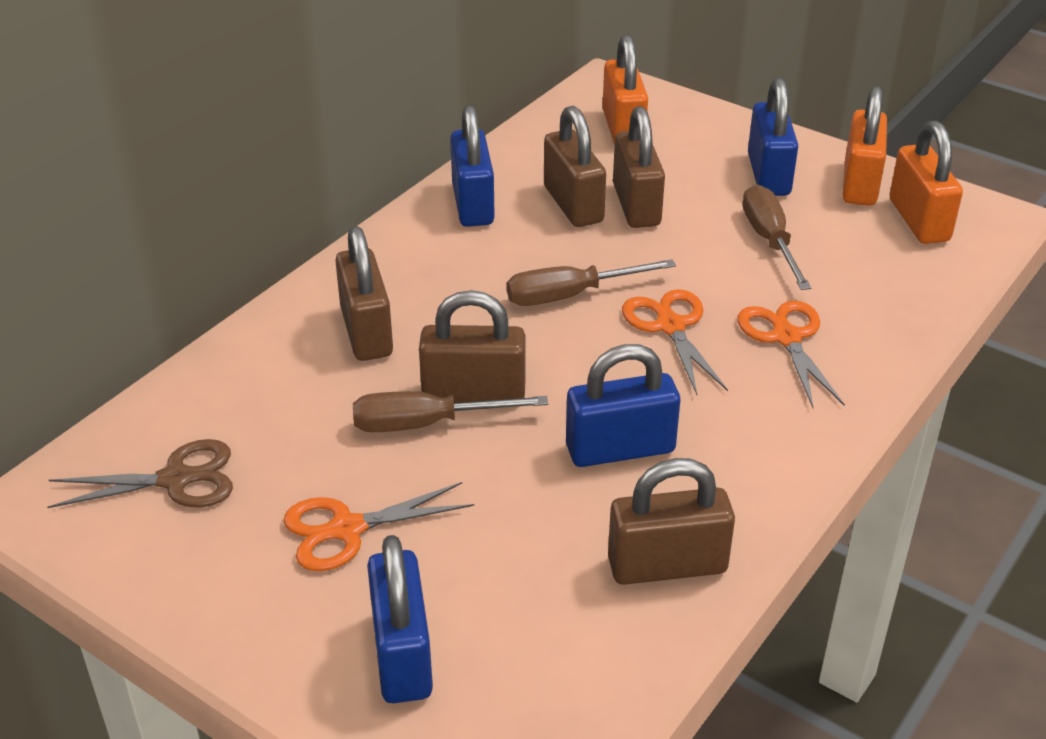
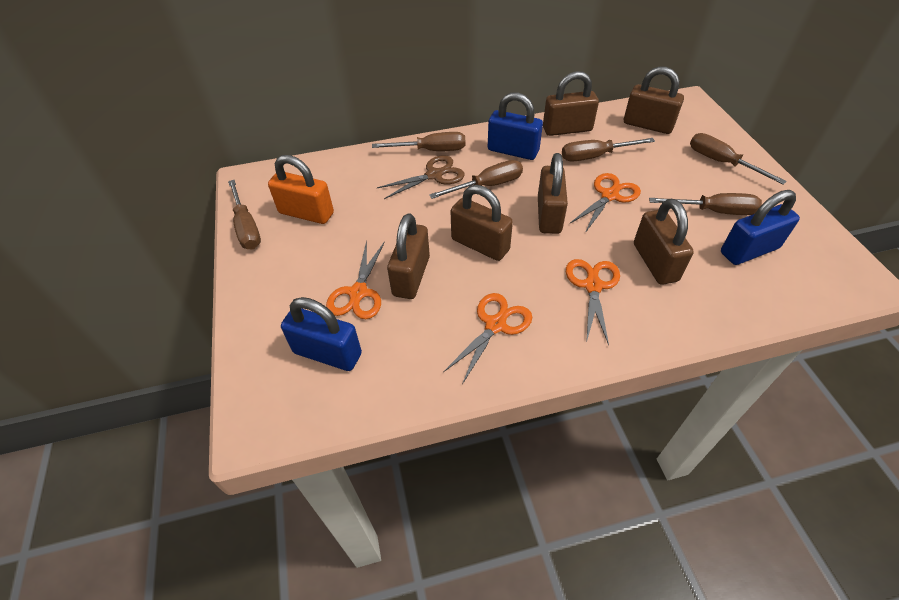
blue padlock: [367,535,433,703] [450,105,495,227] [566,344,680,467] [748,78,798,196] = 4 -> [281,297,362,371] [488,92,543,160] [721,190,800,265] = 3
brown padlock: [335,226,393,361] [419,290,526,403] [544,106,606,227] [608,458,735,585] [613,106,665,228] = 5 -> [387,213,430,299] [451,185,513,261] [538,153,568,234] [543,71,599,136] [624,67,684,134] [634,199,694,285] = 6
brown screwdriver: [353,391,548,432] [507,259,676,306] [742,185,811,290] = 3 -> [228,180,261,250] [372,132,466,151] [429,160,523,199] [562,138,655,162] [649,193,762,215] [690,133,787,185] = 6
orange padlock: [602,34,648,145] [843,86,887,206] [890,121,963,244] = 3 -> [268,155,334,224] = 1
orange scissors: [283,482,474,571] [622,289,728,395] [737,300,845,408] = 3 -> [326,240,385,319] [443,293,532,384] [566,259,620,345] [569,173,641,233] = 4

